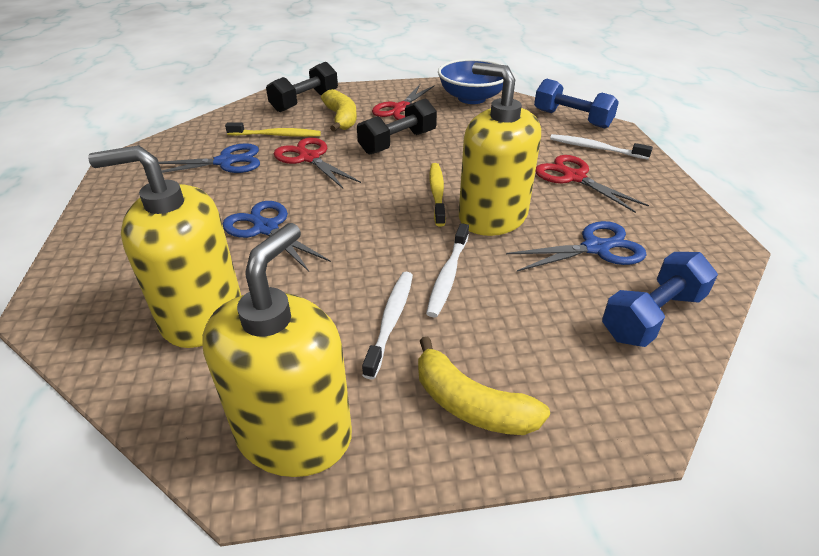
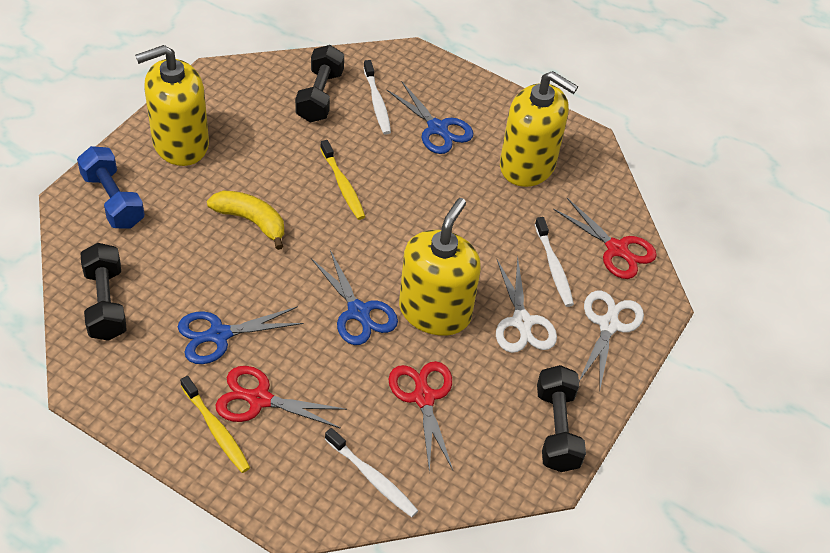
black dumbbell: [266,62,338,112] [357,98,437,155] = 2 -> [80,243,127,341] [295,45,344,122] [537,365,586,472] = 3
blue bowl: [438,59,503,104] = 1 -> none = 0
blue dumbbell: [534,79,619,128] [602,252,718,347] = 2 -> [77,146,145,229] = 1
white scissors: none = 0 -> [496,256,557,353] [579,291,644,388] = 2
yellow banana: [321,89,357,132] [418,337,550,435] = 2 -> [207,191,284,250] = 1

